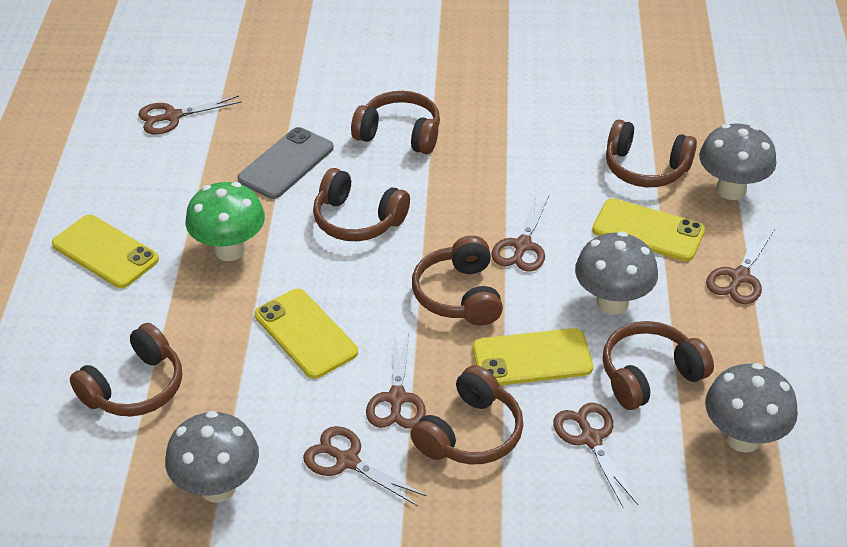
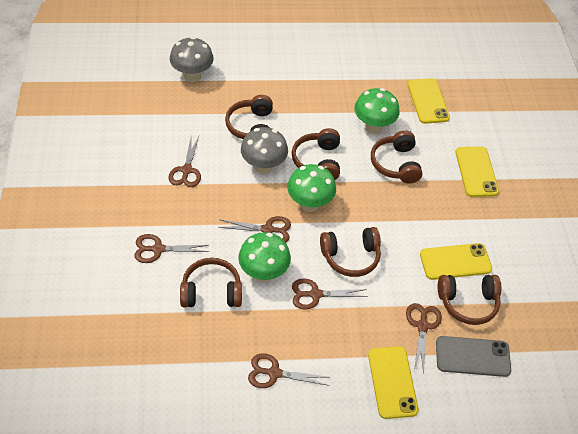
brown headphones: [70,323,182,416] [313,168,410,241] [351,91,440,154] [410,365,523,465] [412,236,503,326] [603,321,714,410] [606,120,697,187] = 7 -> [180,258,242,308] [225,95,273,139] [291,128,340,180] [320,227,381,277] [371,130,423,183] [438,275,502,325] = 6
green mushroom: [185,182,265,261] = 1 -> [238,232,291,282] [287,164,336,212] [354,88,400,134] = 3
grey mushroom: [165,411,259,503] [575,231,658,315] [699,123,776,200] [705,363,798,453] = 4 -> [170,37,214,82] [241,127,288,174] = 2

